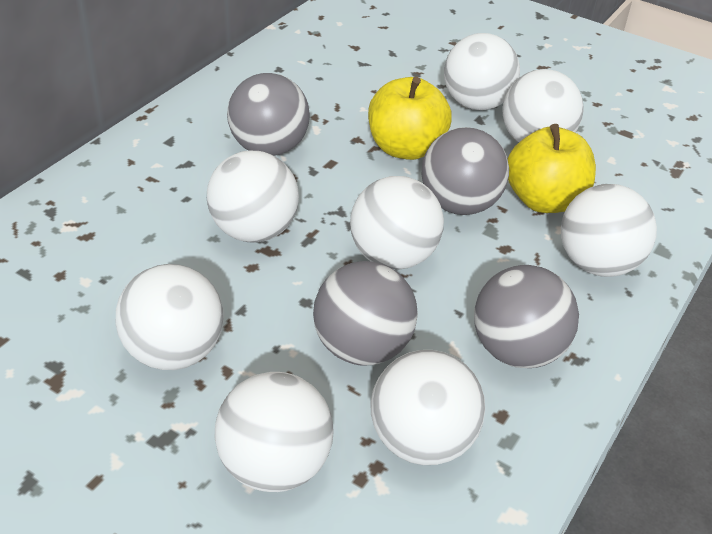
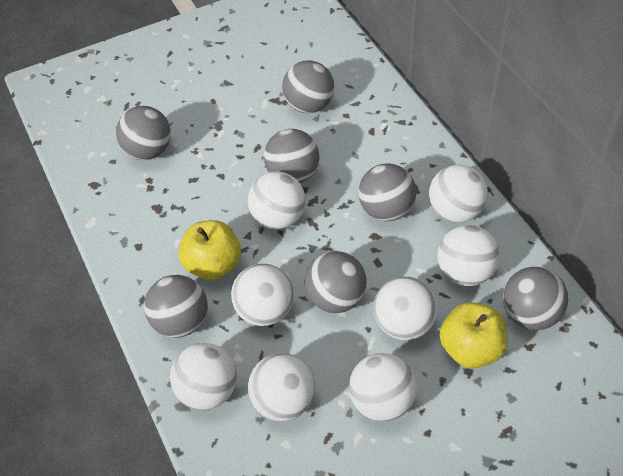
grey ball: [227,73,310,156] [313,261,418,366] [422,127,509,215] [474,265,579,368] = 4 -> [116,106,171,160] [144,275,208,338] [264,129,319,183] [282,60,334,113] [304,251,367,313] [358,164,416,221] [503,266,569,330] = 7

